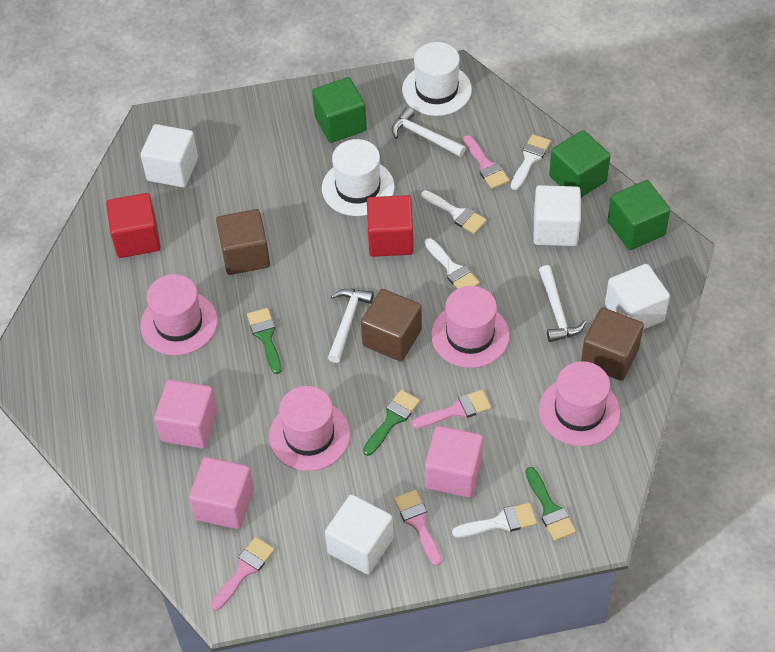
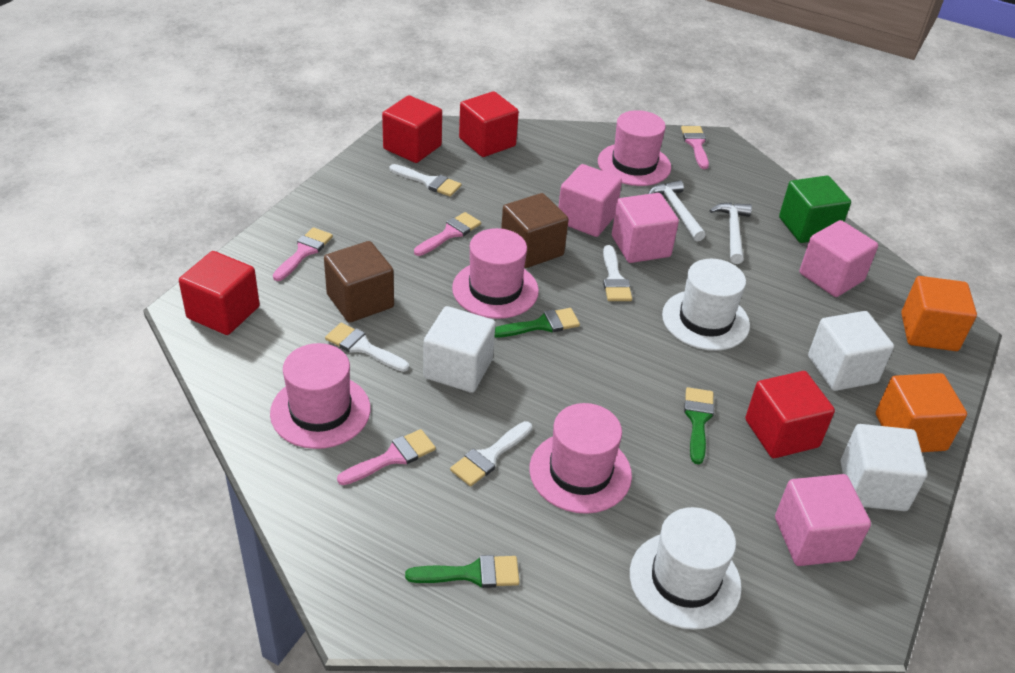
brown cube: [216,209,270,275] [361,289,422,361] [581,307,644,381] = 3 -> [324,241,394,323] [501,193,569,268] = 2
green cube: [312,77,367,143] [549,130,611,197] [607,180,670,250] = 3 -> [779,176,851,243] = 1
orange cube: none = 0 -> [876,373,967,452] [901,276,977,351] = 2
pink cube: [154,380,217,449] [189,457,254,529] [425,426,483,498] = 3 -> [558,164,622,237] [612,193,679,263] [775,474,871,566] [799,220,878,297] = 4
red cube: [106,193,160,258] [367,195,414,257] = 2 -> [179,251,260,335] [382,95,442,163] [459,91,519,157] [745,371,835,458] = 4
white cube: [140,124,198,188] [325,494,394,574] [533,185,581,246] [605,264,670,330] = 4 -> [423,306,495,393] [808,311,894,391] [841,424,927,511] = 3
white hammer: [328,289,374,363] [392,107,466,157] [539,265,587,342] = 3 -> [648,180,706,241] [709,202,752,264] = 2

